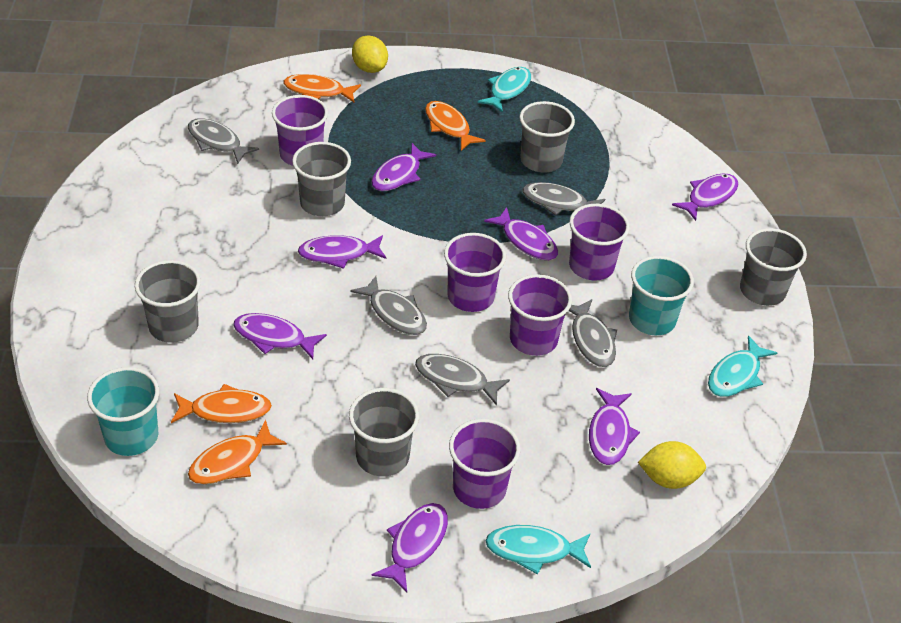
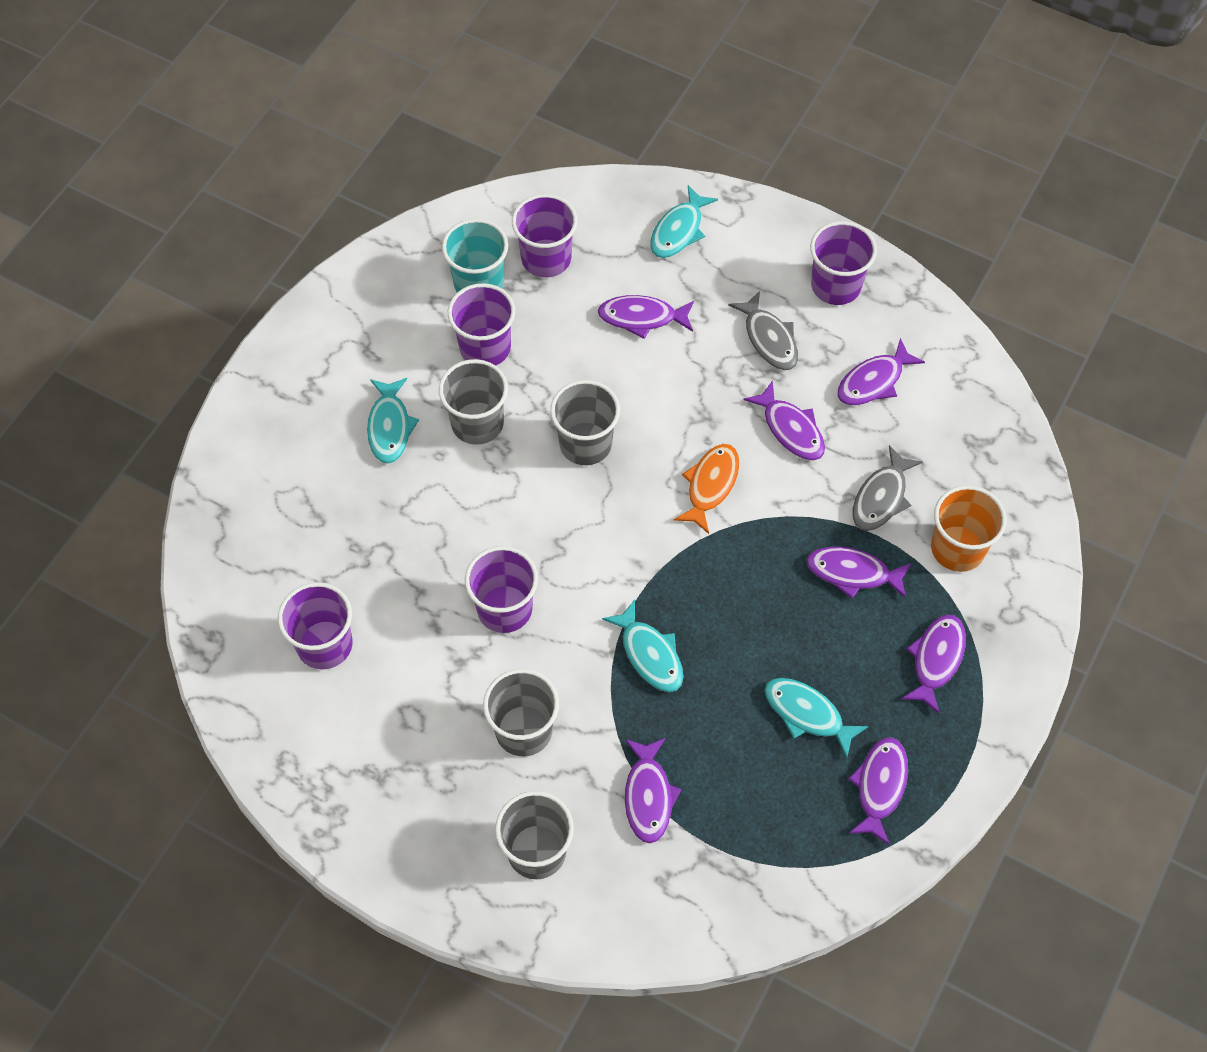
grey cup: [135,260,201,343] [292,142,351,216] [349,388,419,477] [519,101,575,172] [740,228,807,306] = 5 -> [439,359,508,445] [483,669,559,756] [495,791,574,879] [550,380,620,465] = 4
grey fish: [188,118,259,164] [350,276,427,335] [415,354,510,406] [522,182,605,216] [569,299,617,367] = 5 -> [728,291,798,370] [853,445,923,531] = 2
orange cup: none = 0 -> [931,485,1006,572] = 1
orange fish: [171,384,272,423] [188,420,287,484] [283,74,361,102] [425,101,486,151] = 4 -> [674,444,739,534] = 1
turquoise cup: [87,367,159,456] [629,256,694,335] = 2 -> [442,219,508,292] = 1
turquoise fish: [477,67,531,113] [485,525,591,575] [708,335,777,397] = 3 -> [367,378,419,464] [602,600,683,692] [650,185,718,258] [765,678,869,758] = 4
yellow lemon: [352,35,388,73] [638,441,706,489] = 2 -> none = 0

